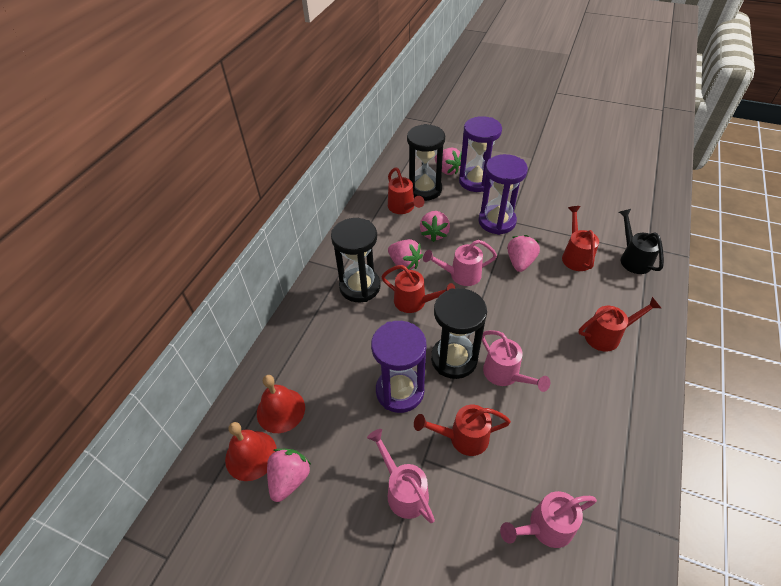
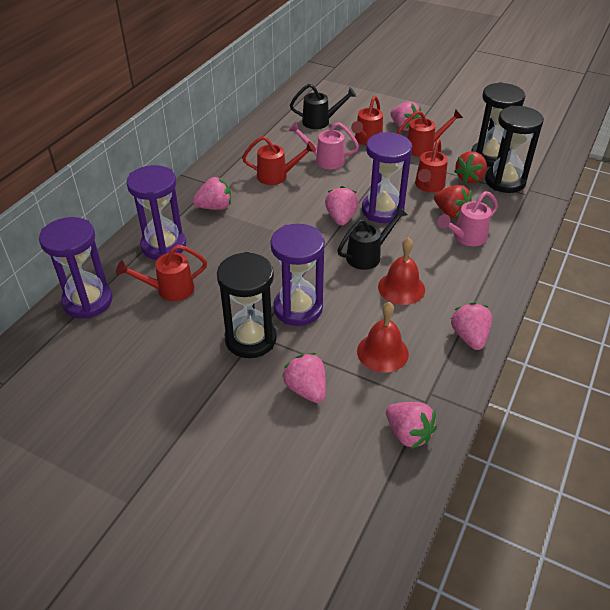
black watering can: [619,209,664,274] = 1 -> [290,84,357,129] [337,206,408,270] = 2
pink strawberry: [267,449,311,502] [388,239,423,270] [420,211,450,242] [435,148,462,175] [507,235,540,272] = 5 -> [193,177,231,210] [282,353,326,403] [325,186,359,226] [386,402,437,449] [391,101,422,131] [451,302,492,350] = 6
pink watering can: [367,429,435,523] [423,240,497,286] [482,330,550,392] [500,491,597,548] = 4 -> [289,122,359,169] [437,191,498,246] = 2
purple hourglass: [371,321,427,413] [459,116,502,192] [478,154,528,235] = 3 -> [39,217,113,319] [126,165,186,260] [270,224,325,326] [362,132,412,223] = 4
red strawberry: none = 0 -> [434,185,472,219] [454,151,487,183] = 2

